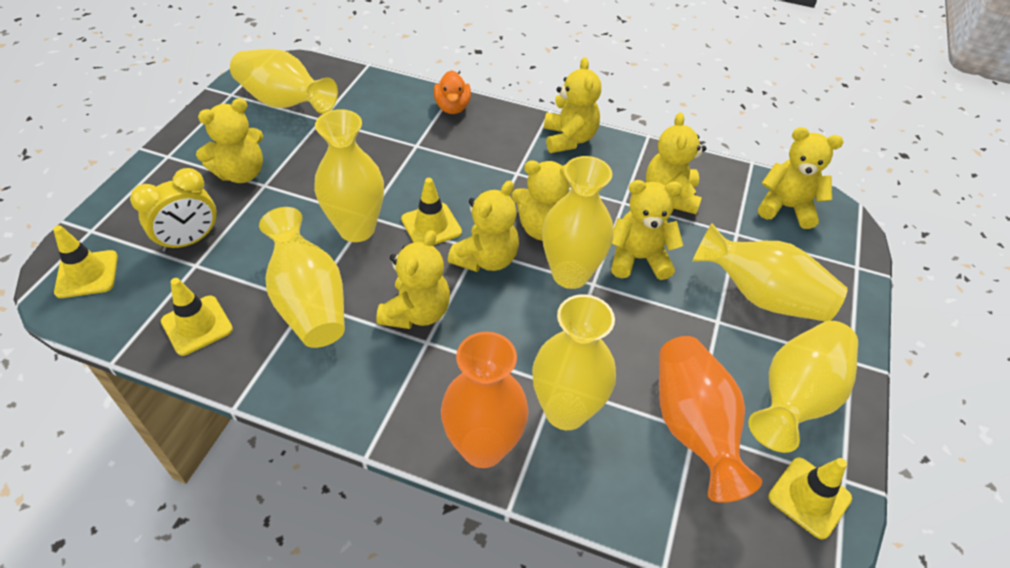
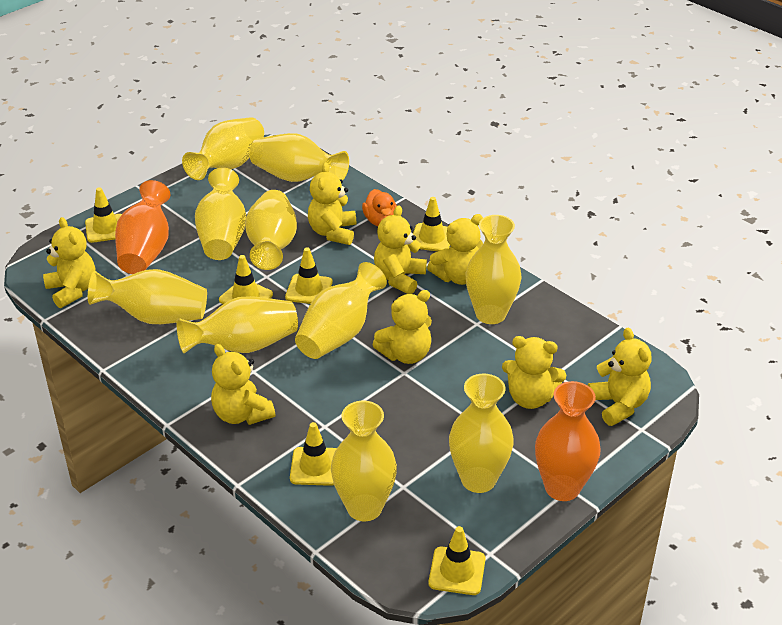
yellow clock: [130,168,216,252] = 1 -> none = 0
yellow traffic cone: [53,225,118,298] [161,278,233,356] [401,178,462,245] [768,457,852,540] = 4 -> [85,187,122,243] [219,255,273,304] [285,248,333,304] [290,422,337,486] [413,197,450,252] [429,526,486,595] = 6
yellow vase: [230,49,338,114] [259,207,345,348] [314,109,384,242] [532,294,616,430] [542,156,614,289] [692,223,848,321] [748,321,858,453] = 7 -> [88,269,207,324] [177,296,298,353] [182,117,264,180] [195,168,246,260] [245,190,297,270] [250,133,349,182] [295,262,387,359] [331,401,397,521] [449,374,514,493] [466,215,522,324] = 10

